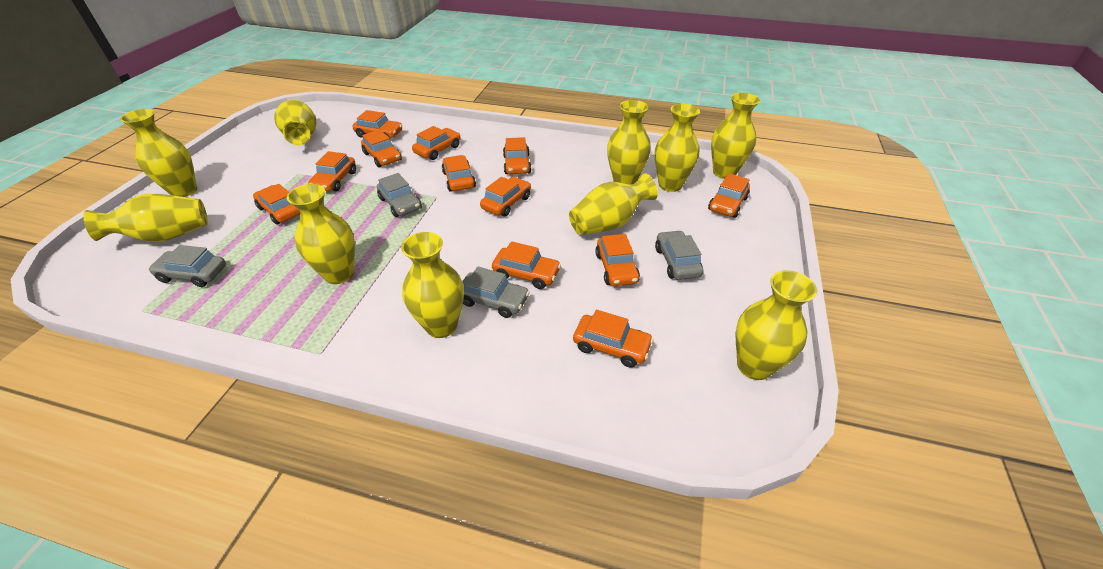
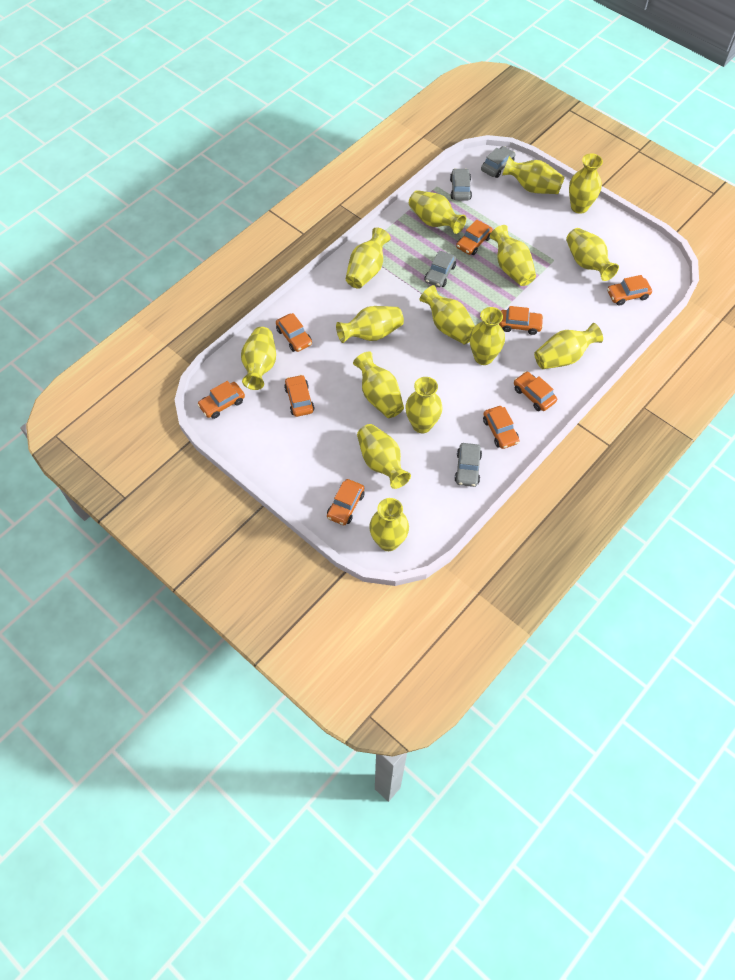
orange car: [253,184,300,225] [308,151,356,191] [352,110,402,138] [361,129,402,168] [412,126,461,160] [442,155,476,192] [480,177,531,217] [492,241,561,289] [503,137,531,174] [573,310,654,368] [595,234,640,286] [708,173,750,218] = 12 -> [197,381,245,419] [276,313,312,352] [284,375,314,417] [327,479,365,525] [456,220,493,255] [483,406,519,449] [499,306,544,335] [514,371,557,411] [607,275,652,306] = 9
yellow vase: [83,194,208,242] [120,109,197,197] [274,100,316,145] [287,184,355,284] [401,232,464,338] [569,173,658,235] [607,100,651,184] [655,104,700,192] [711,93,760,179] [736,270,817,380] = 10 -> [241,327,276,390] [336,306,404,343] [345,228,391,289] [353,352,404,418] [357,424,411,489] [369,498,409,551] [406,377,442,433] [409,190,466,234] [420,285,475,345] [470,307,505,365] [490,225,536,286] [502,156,565,194] [534,323,603,369] [566,228,619,281] [569,153,603,214] = 15

